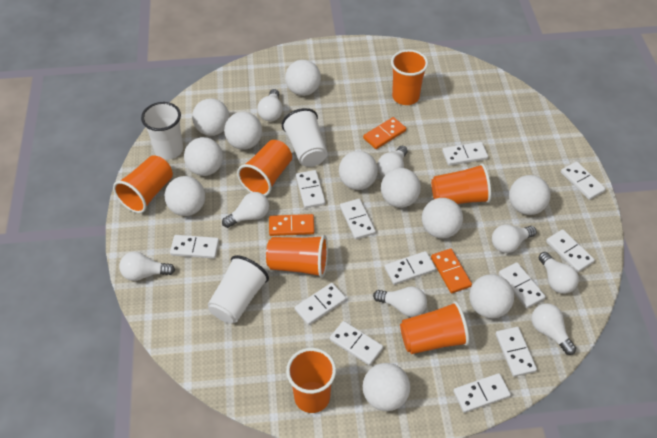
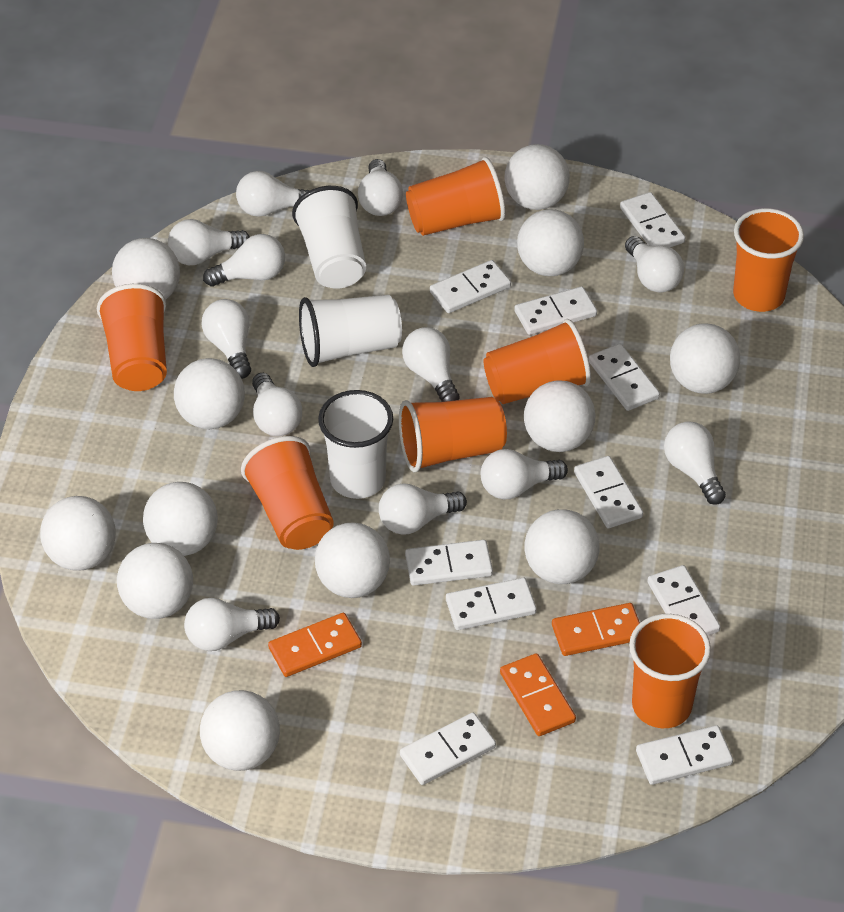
white ball: [165,176,205,216] [184,137,223,176] [192,98,230,136] [224,112,262,150] [285,60,321,96] [339,151,378,190] [363,363,410,411] [381,168,421,208] [422,198,463,239] [469,274,514,318] [509,175,551,215] = 11 -> [40,496,116,571] [112,238,180,300] [117,543,193,619] [143,482,218,556] [174,358,245,429] [200,690,280,771] [315,522,390,598] [504,144,570,210] [517,209,584,276] [524,380,596,452] [525,509,599,584] [670,323,740,394] = 12
white domino: [170,235,219,259] [295,283,346,325] [296,170,326,208] [330,321,383,366] [340,199,376,240] [385,251,436,285] [442,142,488,166] [453,373,511,413] [496,327,537,377] [499,263,546,308] [546,229,595,272] [561,161,606,200] = 12 -> [400,713,496,785] [405,540,493,586] [430,260,511,313] [446,578,537,630] [514,286,597,335] [574,456,643,528] [589,344,660,411] [620,192,685,247] [636,725,733,785] [648,565,720,636] = 10
white light bulb: [119,252,175,281] [222,192,269,228] [257,89,283,121] [373,286,427,317] [377,146,408,177] [492,224,537,253] [531,303,576,355] [539,252,579,294] = 8 -> [168,219,250,265] [184,598,280,651] [202,299,251,379] [203,234,285,287] [236,171,309,217] [252,373,302,436] [358,159,403,216] [379,483,467,535] [402,327,460,402] [481,449,568,499] [625,236,684,293] [664,421,726,505] = 12

